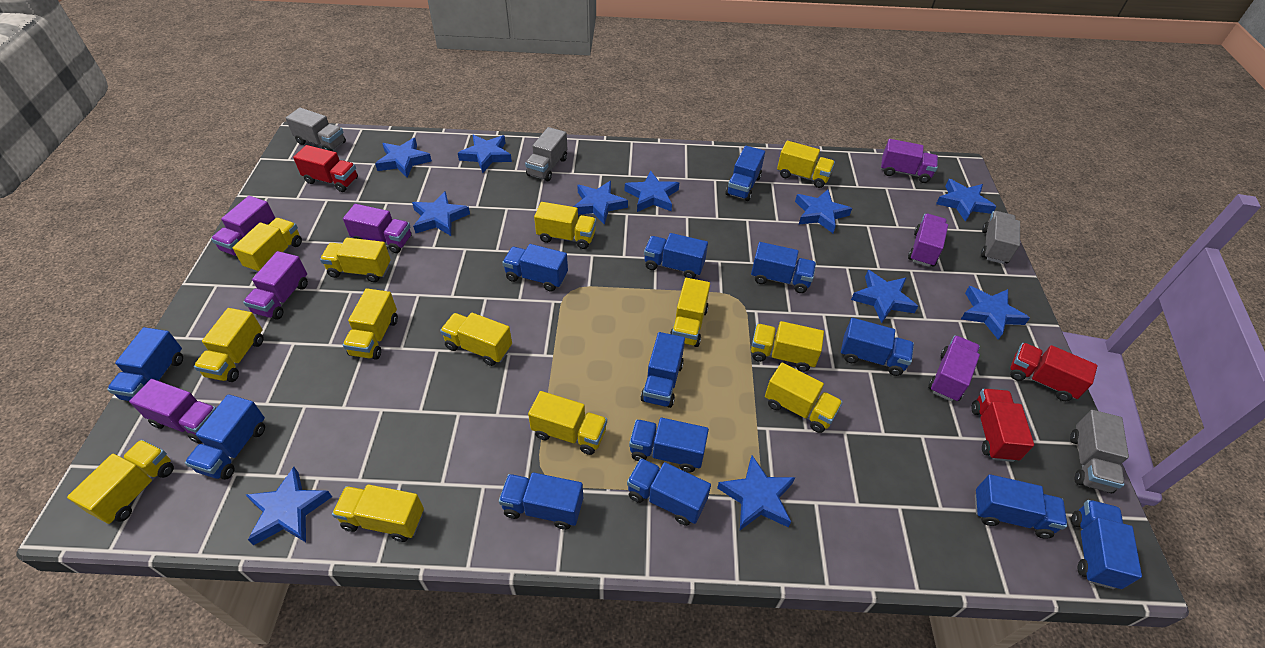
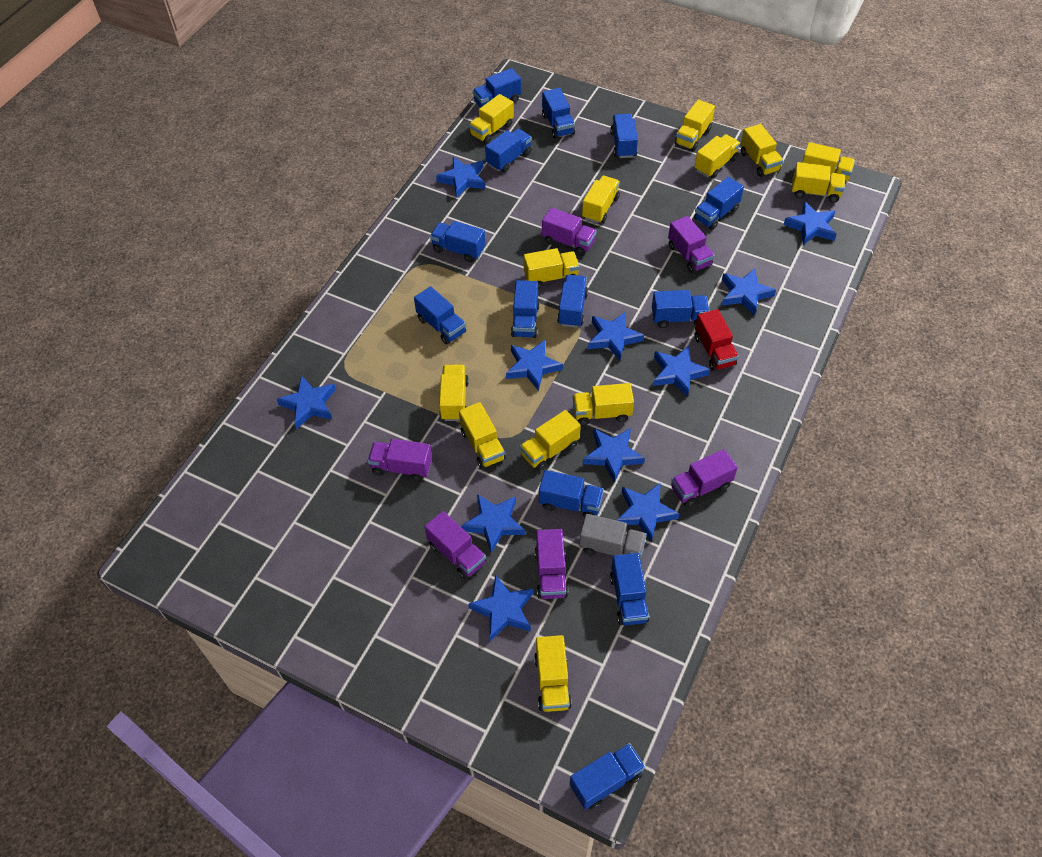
grey truck: [286,107,346,151] [525,127,567,181] [981,211,1020,264] [1070,410,1129,493] = 4 -> [579,514,647,559] = 1
purple truck: [129,379,216,444] [211,196,275,256] [243,251,308,320] [343,204,411,253] [881,139,938,183] [908,214,948,267] [928,336,980,402] = 7 -> [368,439,432,481] [424,511,486,579] [534,529,568,599] [542,207,597,256] [668,216,715,273] [671,449,738,507] = 6
red truck: [293,145,358,192] [971,389,1034,462] [1010,343,1097,401] = 3 -> [695,309,739,371] = 1

